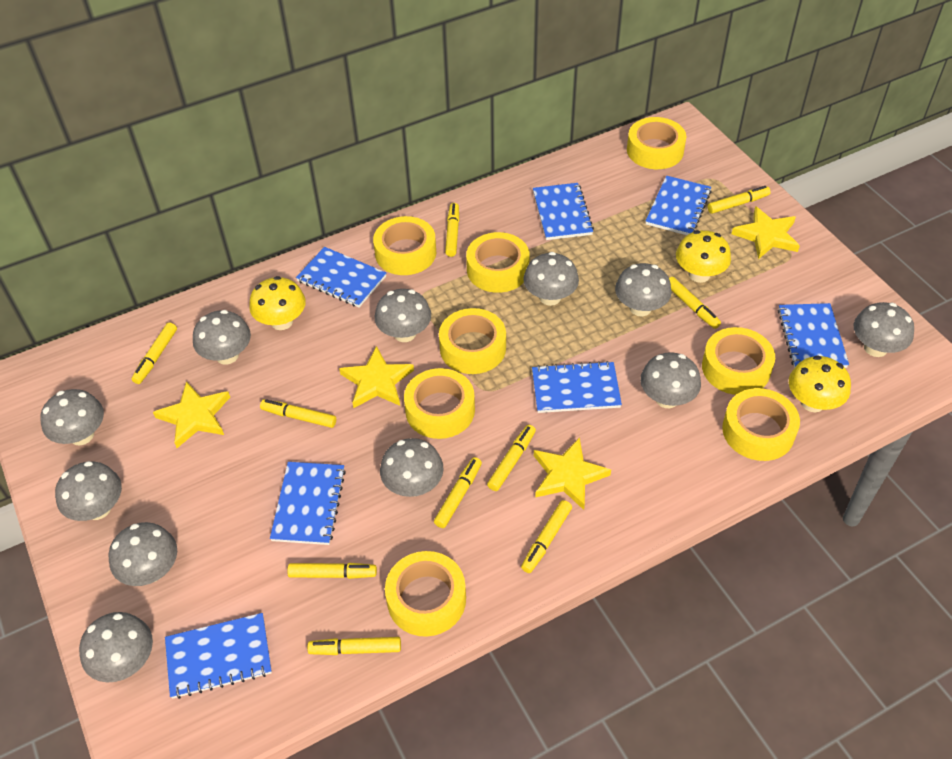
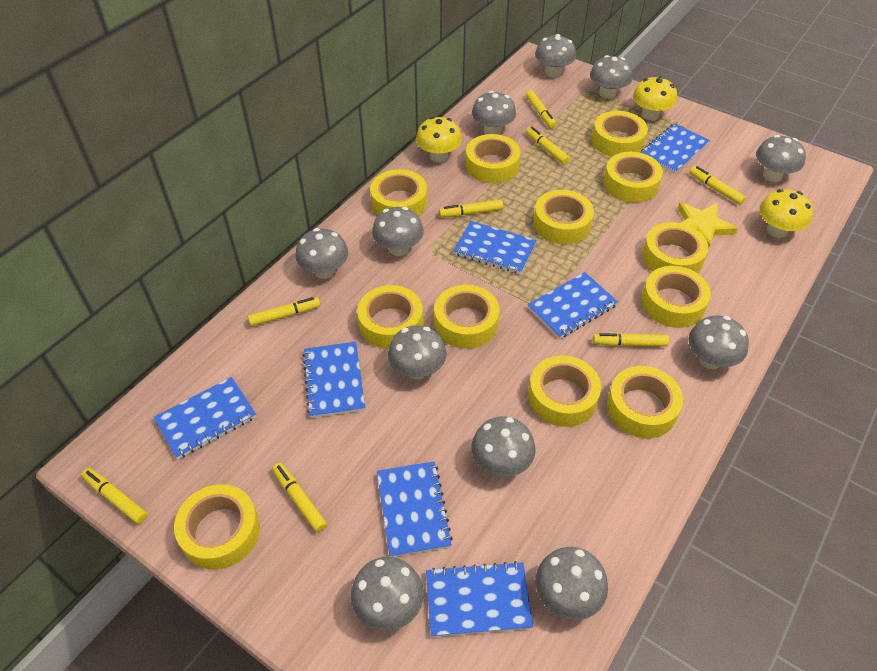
yellow marker: [132,323,177,384] [260,399,336,428] [287,563,377,579] [307,637,401,655] [434,457,482,528] [445,203,459,257] [487,425,536,491] [521,500,572,573] [669,277,721,329] [708,186,771,214] = 10 -> [82,468,147,524] [248,297,320,326] [272,463,327,532] [439,199,503,218] [526,90,556,128] [526,127,570,164] [593,333,669,347] [689,166,746,205] = 8
yellow star: [153,381,230,448] [339,346,414,408] [534,437,611,510] [732,206,800,259] = 4 -> [678,202,738,249] = 1
yellow tape: [373,216,436,275] [385,551,466,637] [404,368,475,439] [439,308,506,374] [466,232,530,293] [627,117,686,169] [702,327,775,395] [722,388,800,461] = 8 -> [174,484,260,570] [357,285,423,349] [370,169,427,216] [434,285,500,349] [466,134,520,184] [528,356,601,427] [533,190,594,244] [592,111,648,157] [603,152,663,203] [607,366,683,438] [641,266,711,328] [642,222,708,273] = 12

